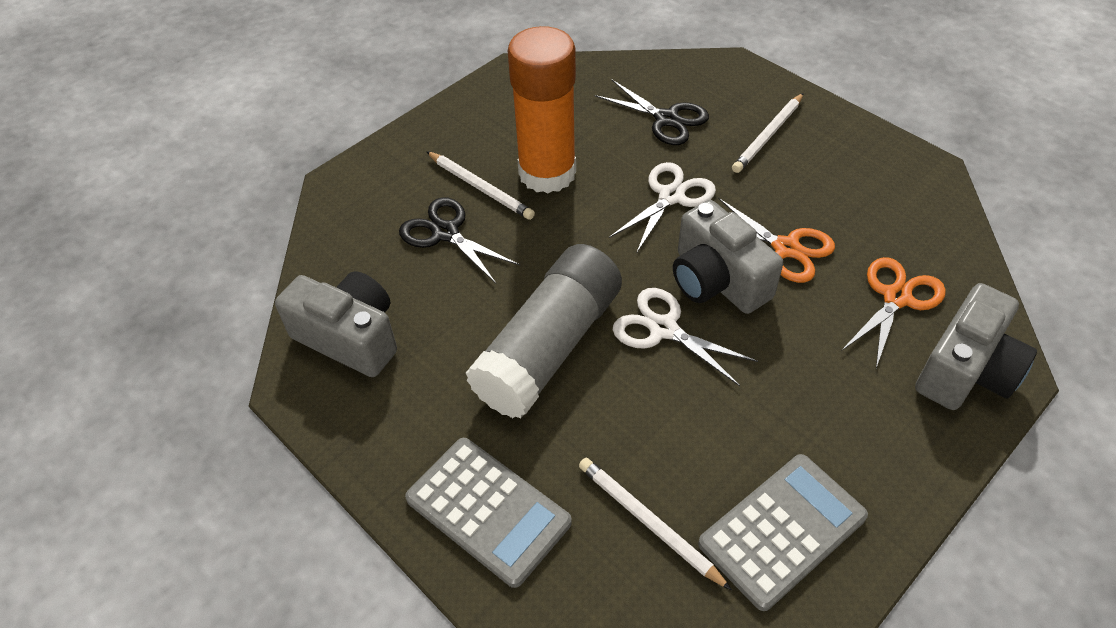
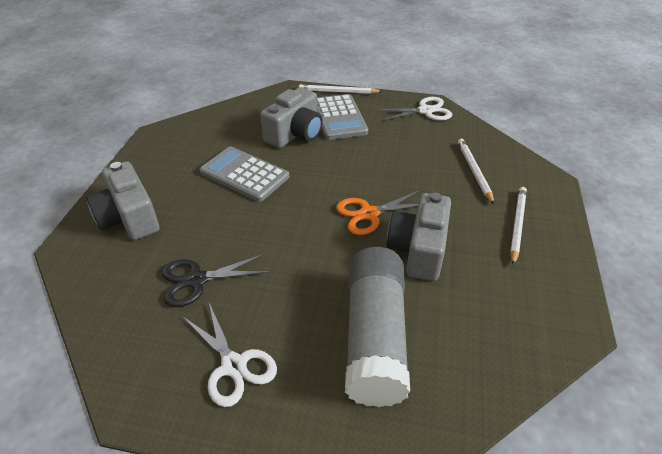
black scissors: [399,197,520,283] [595,80,709,145] = 2 -> [162,253,271,307] = 1
orange glue stick: [507,26,576,193] = 1 -> none = 0
orange scissors: [718,198,835,283] [841,257,946,368] = 2 -> [336,190,420,235] = 1

